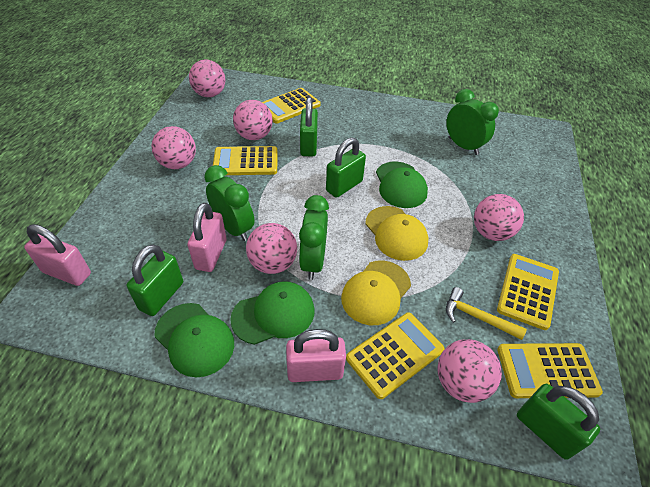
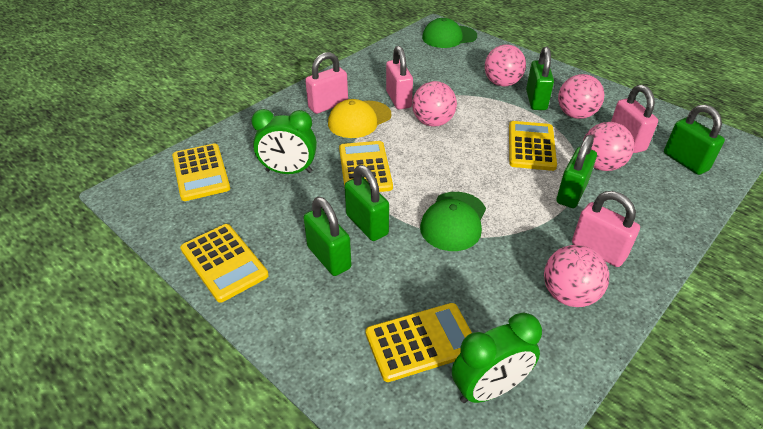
green cap: [154,303,234,377] [230,281,314,345] [376,162,428,208] = 3 -> [420,192,486,251] [422,18,477,48] = 2
green clock: [204,165,254,241] [299,195,329,280] [446,89,499,155] = 3 -> [251,109,317,174] [452,312,542,403] = 2
green padlock: [127,244,183,316] [300,97,318,157] [326,138,366,198] [517,384,600,460] = 4 -> [304,197,351,276] [344,165,389,241] [526,47,554,110] [556,135,597,208] [664,104,725,175] = 5
pink ball: [152,126,196,169] [189,60,226,97] [233,100,273,140] [246,223,297,274] [437,339,502,403] [474,194,524,241] = 6 -> [412,81,457,127] [485,45,526,86] [544,245,609,307] [558,74,605,119] [583,122,634,171] = 5
pink padlock: [24,224,91,286] [187,203,227,272] [286,329,346,382] = 3 -> [305,52,348,114] [386,46,413,110] [572,191,640,267] [611,85,658,153] = 4
yellow cap: [341,260,411,325] [365,206,428,261] = 2 -> [328,99,391,138] = 1
yellow hammer: [446,287,527,340] = 1 -> none = 0

